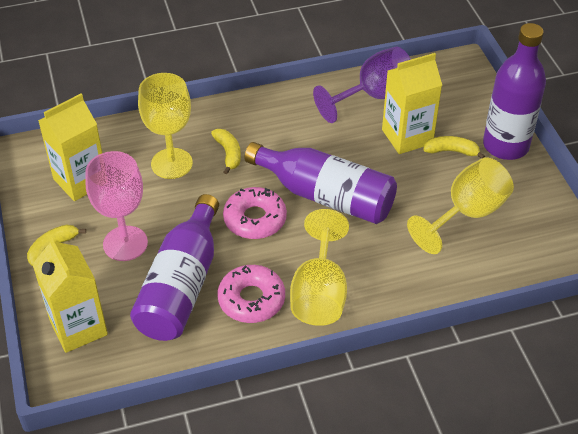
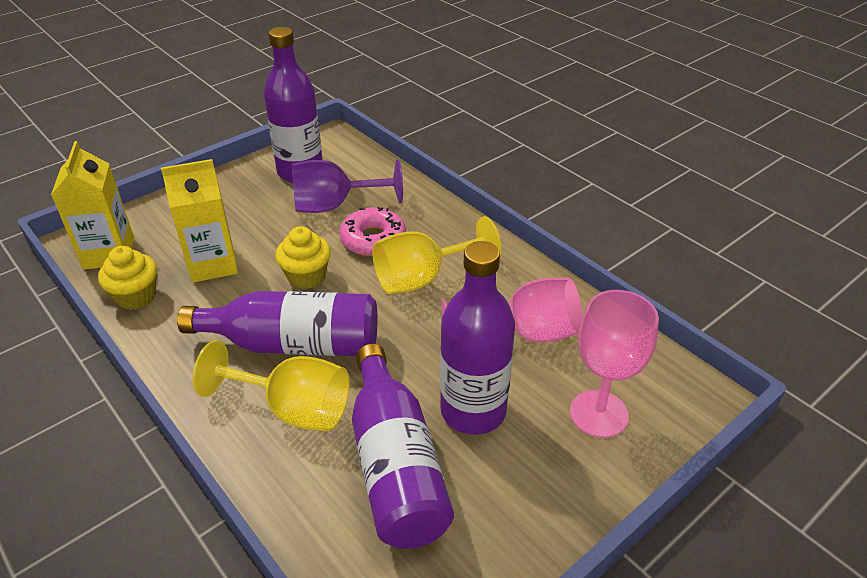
pink donut: [218,265,285,323] [223,187,287,239] = 2 -> [339,207,406,256] = 1
pink goblet: [85,151,148,261] = 1 -> [441,278,582,342] [570,290,659,438] = 2
purple bottle: [130,194,219,341] [244,142,397,224] [483,23,546,160] = 3 -> [177,291,378,356] [264,27,323,183] [352,344,454,549] [440,241,515,435] = 4
yellow banana: [27,224,86,266] [211,129,241,174] [423,136,485,158] = 3 -> none = 0
yellow carton: [32,236,108,353] [38,94,102,201] [382,53,442,154] = 3 -> [51,141,134,270] [161,159,238,283] = 2
yellow cupcake: none = 0 -> [98,246,157,310] [275,226,331,289] = 2
yellow goblet: [138,73,193,179] [290,209,349,326] [407,157,514,254] = 3 -> [192,340,350,431] [372,216,501,294] = 2

